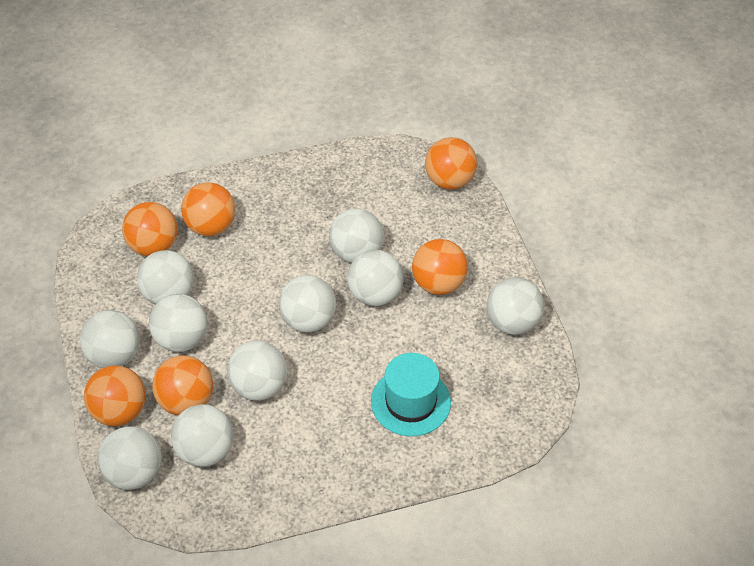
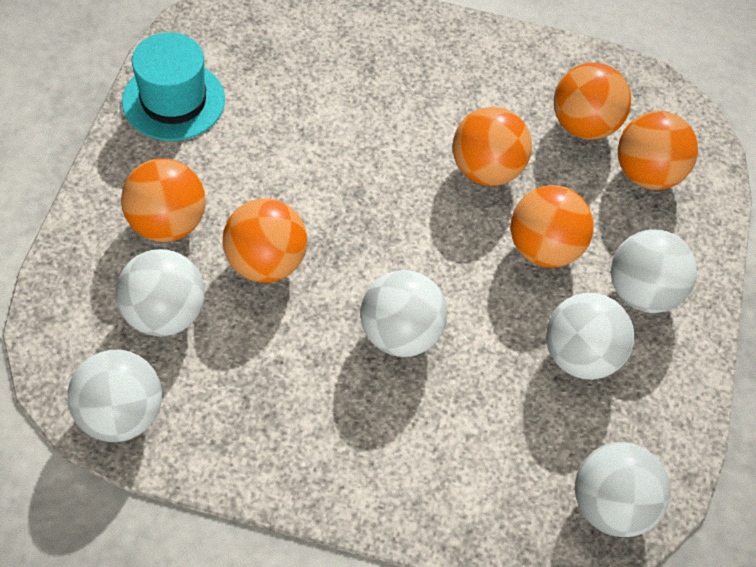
white ball: [80,310,140,368] [97,426,161,490] [137,250,194,305] [149,294,208,352] [171,404,234,467] [227,341,287,401] [279,275,336,333] [329,209,384,263] [347,250,404,306] [487,277,544,335] = 10 -> [68,350,162,442] [116,249,205,337] [361,270,447,357] [546,293,634,380] [575,442,671,537] [611,229,697,313] = 6

